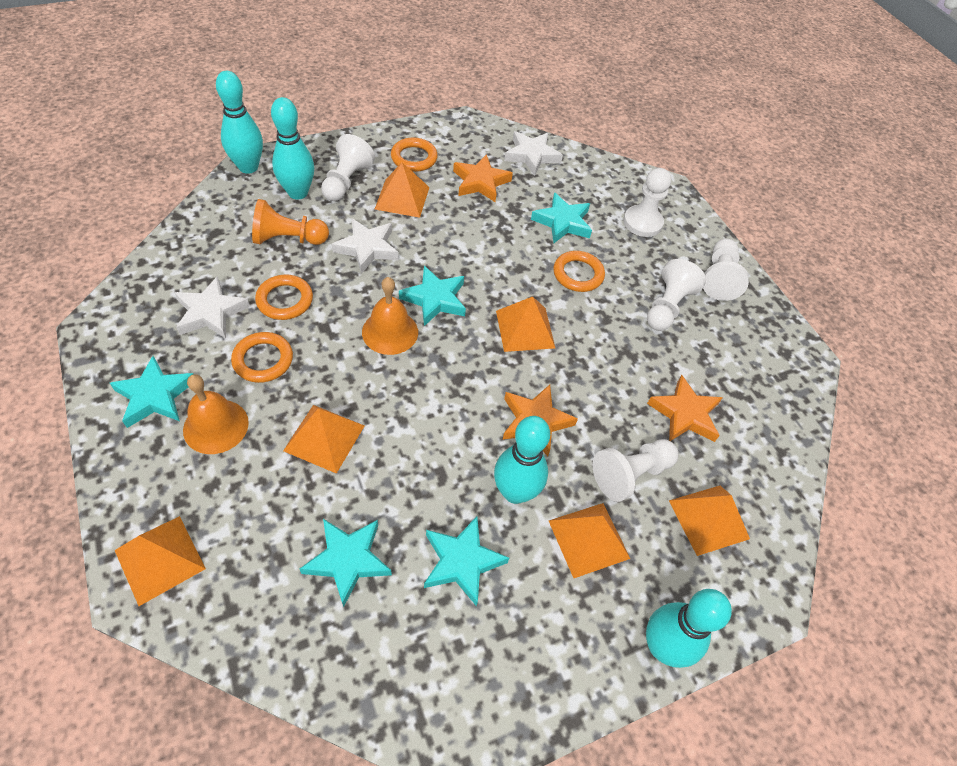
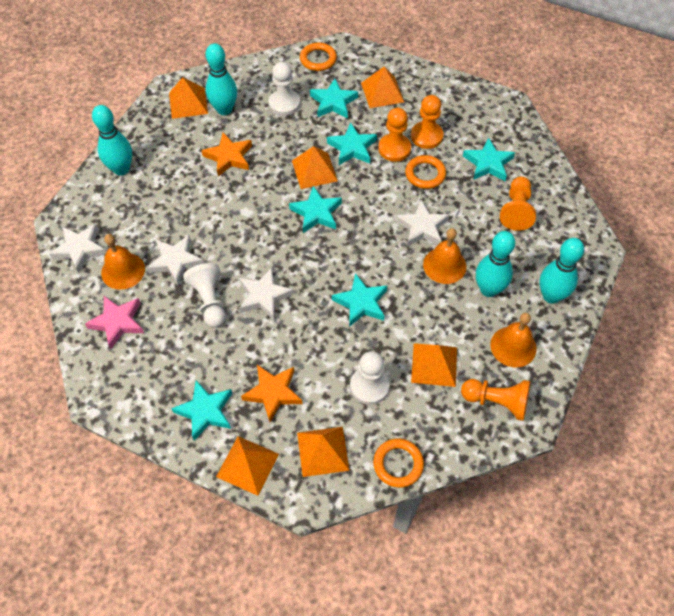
orange bell: [183,374,249,454] [362,277,418,355] = 2 -> [101,234,145,290] [423,228,467,284] [490,313,537,367] = 3
orange pawn: [252,199,329,245] = 1 -> [378,108,411,162] [411,95,444,149] [461,379,530,421] [500,177,536,231] = 4
orange ring: [231,332,293,383] [255,275,313,320] [391,138,438,172] [553,251,605,292] = 4 -> [300,42,337,71] [373,439,424,488] [405,155,446,189] = 3
orange star: [453,154,513,202] [503,385,578,456] [647,375,723,442] = 3 -> [201,132,252,176] [241,365,303,422] = 2
pink star: none = 0 -> [85,296,144,349] = 1
turquoise star: [110,356,193,428] [300,519,392,607] [399,266,466,326] [424,516,509,606] [531,192,592,243] = 5 -> [171,380,232,441] [289,186,342,233] [310,79,358,118] [327,122,377,165] [332,273,387,327] [463,138,515,181] = 6
white pawn: [321,134,375,201] [593,439,679,502] [623,168,671,237] [647,259,706,331] [703,239,749,301] = 5 -> [183,263,226,328] [269,62,300,115] [350,351,389,405] = 3
white star: [174,276,250,339] [332,218,399,274] [504,131,563,176] = 3 -> [49,224,106,273] [147,235,204,286] [239,267,294,320] [395,200,449,247] = 4

